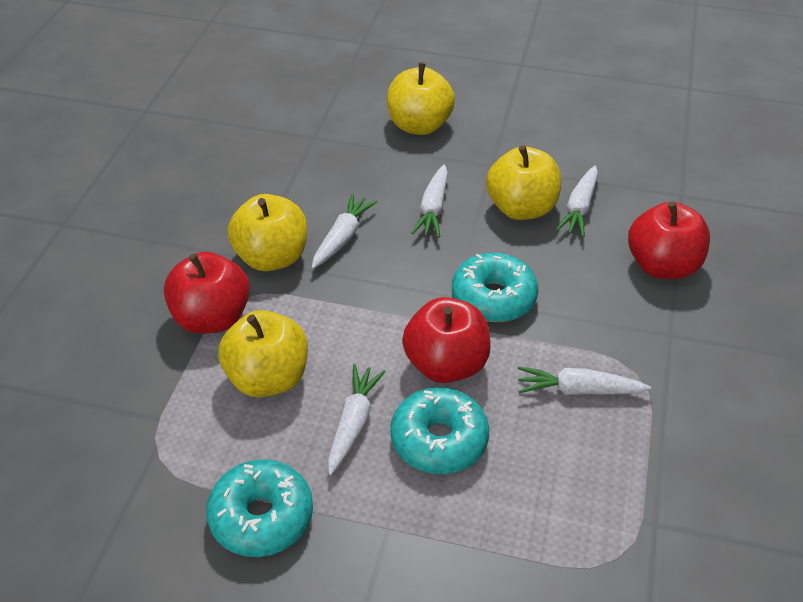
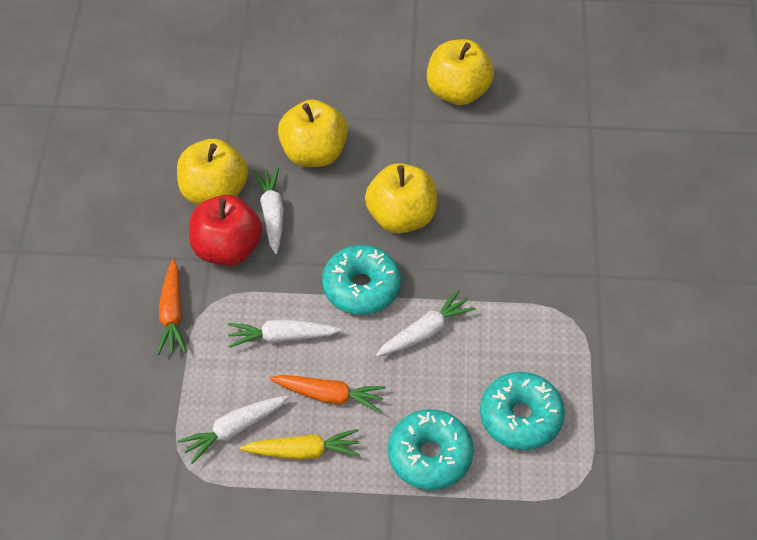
orange carrot: none = 0 -> [157,259,186,355] [270,375,386,412] = 2
red apple: [164,252,250,334] [402,297,491,383] [628,202,710,279] = 3 -> [189,195,262,266] = 1
white carrot: [312,194,377,269] [328,364,386,475] [411,164,448,238] [518,366,651,395] [556,166,598,237] = 5 -> [178,395,289,464] [228,319,342,348] [253,167,284,254] [376,290,476,357] = 4
yellow carrot: none = 0 -> [240,429,360,460] = 1

